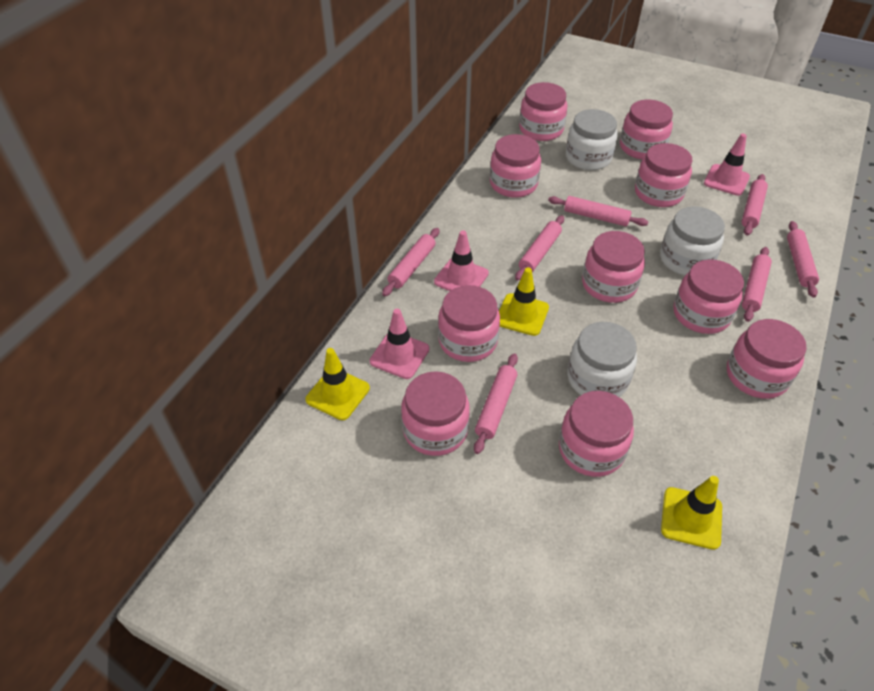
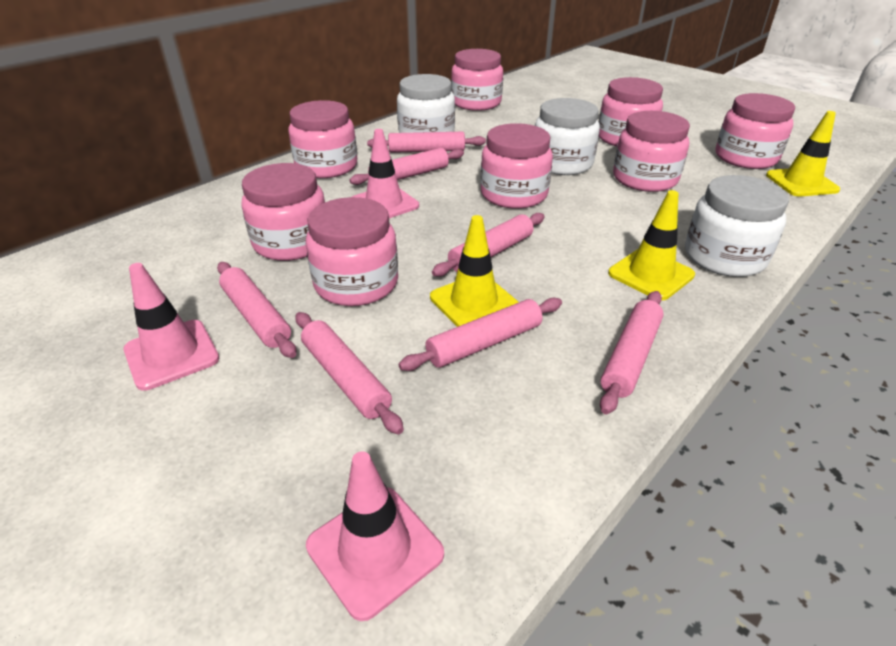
pink jar: [401,371,470,456] [438,285,500,362] [490,134,541,198] [519,82,567,141] [559,391,634,477] [582,231,645,303] [620,100,673,159] [635,143,692,207] [673,259,744,334] [727,319,807,399] = 10 -> [242,163,325,261] [288,100,357,178] [305,197,398,306] [451,49,503,111] [481,123,553,209] [599,77,663,146] [613,111,690,192] [716,93,795,169] = 8

